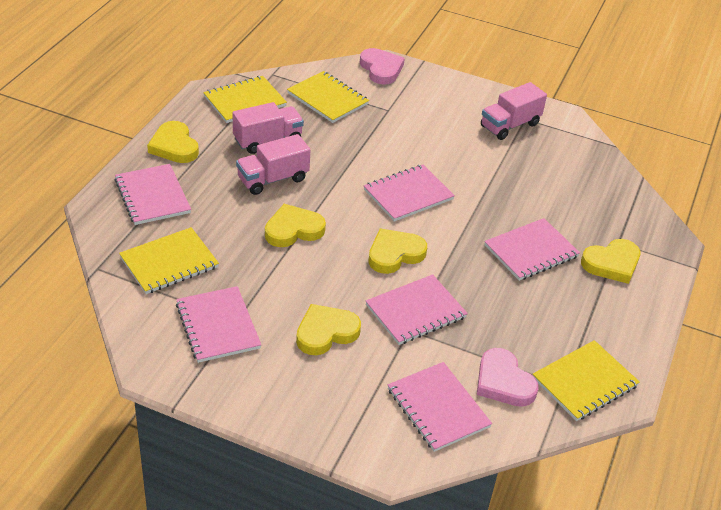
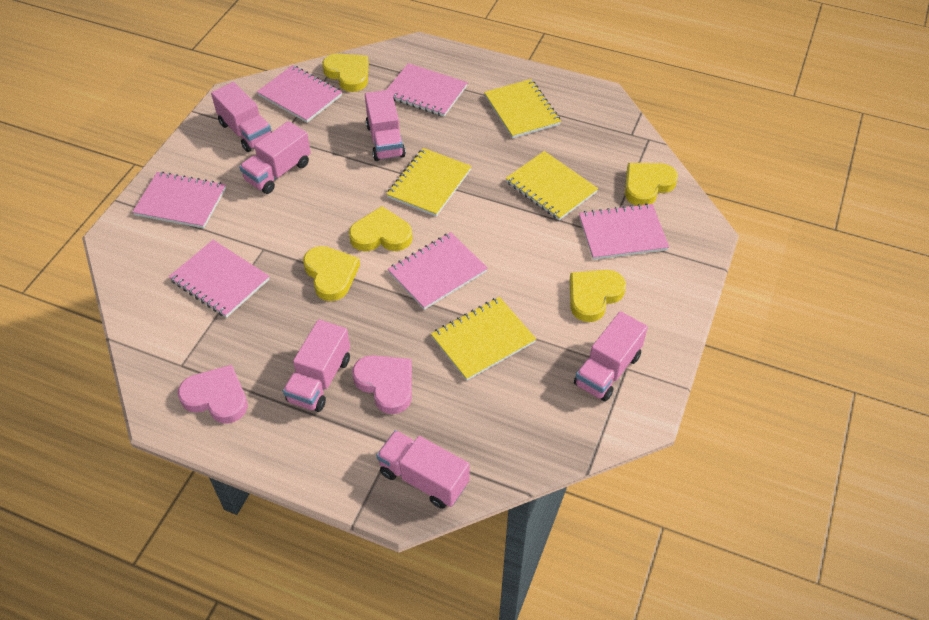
pink truck: [233,102,304,154] [236,134,311,195] [481,82,547,140] = 3 -> [211,82,272,152] [239,121,311,194] [283,319,350,412] [365,90,406,161] [376,430,470,509] [574,311,648,402] = 6

